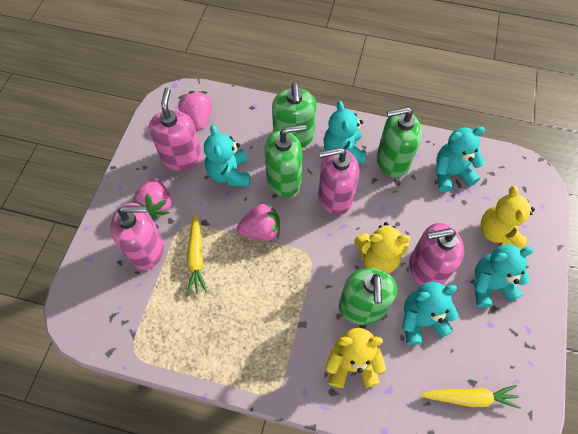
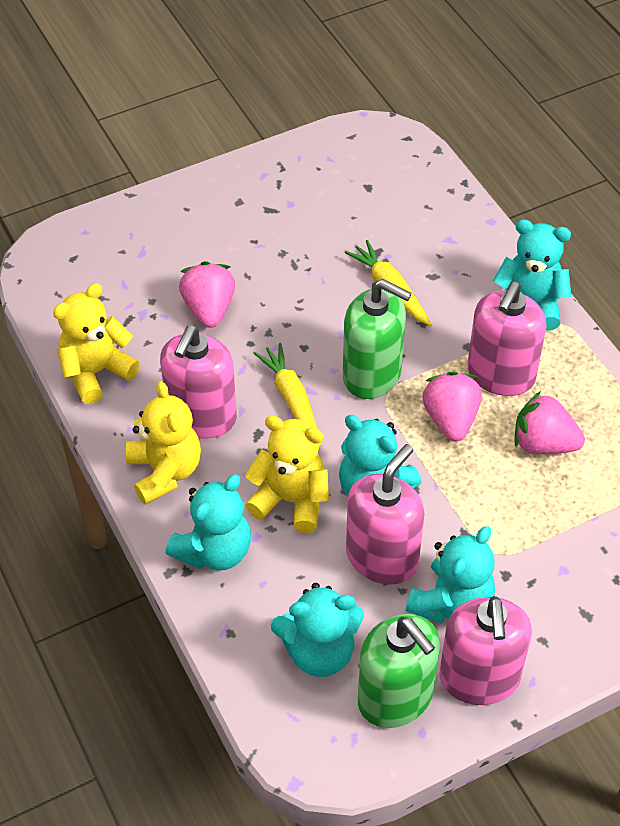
green soap dispenser: [265,124,307,197] [272,83,316,148] [339,268,397,325] [377,107,422,178] = 4 -> [343,279,412,399] [358,614,440,728] = 2

